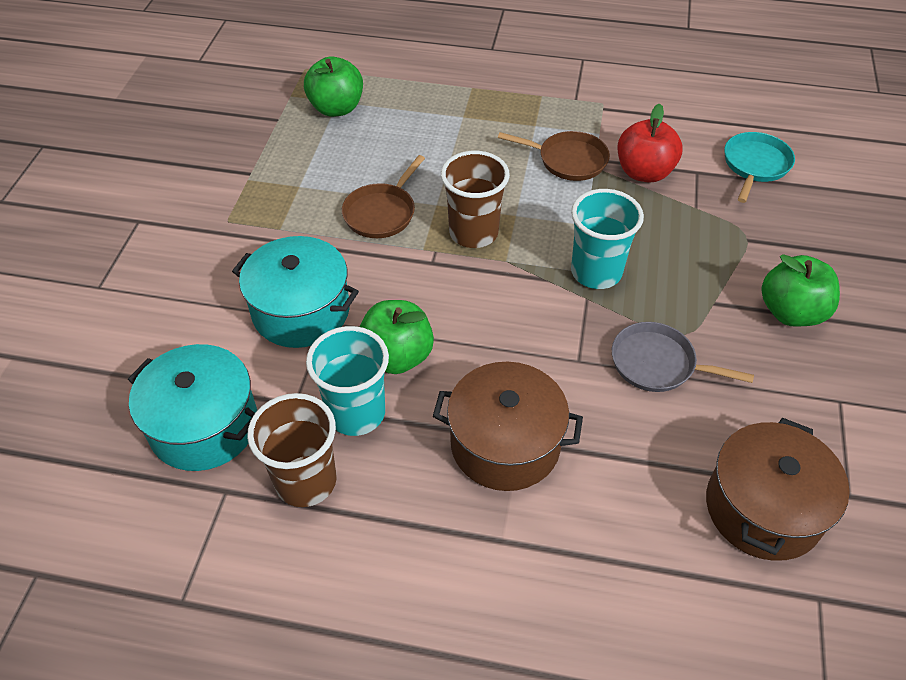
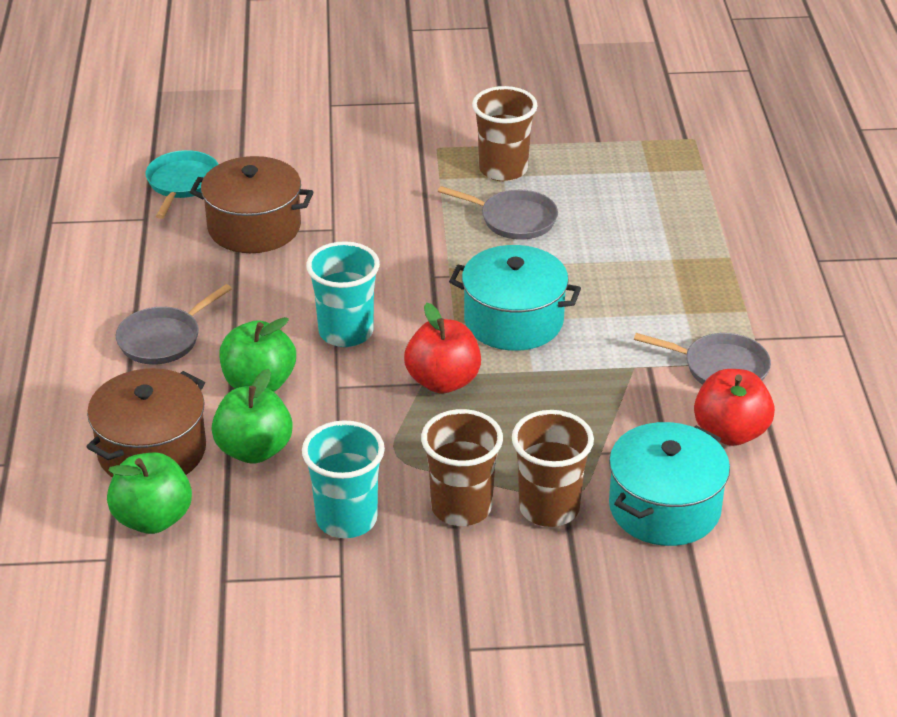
brown cup: [247,393,336,507] [441,151,510,248] = 2 -> [421,409,503,526] [472,86,538,181] [512,410,594,527] = 3
brown pan: [342,155,425,238] [498,131,610,181] = 2 -> none = 0
grey pan: [612,322,754,392] = 1 -> [116,284,232,364] [438,186,558,240] [634,333,771,384] = 3
red apple: [618,103,683,183] = 1 -> [404,303,481,394] [694,369,775,446] = 2

